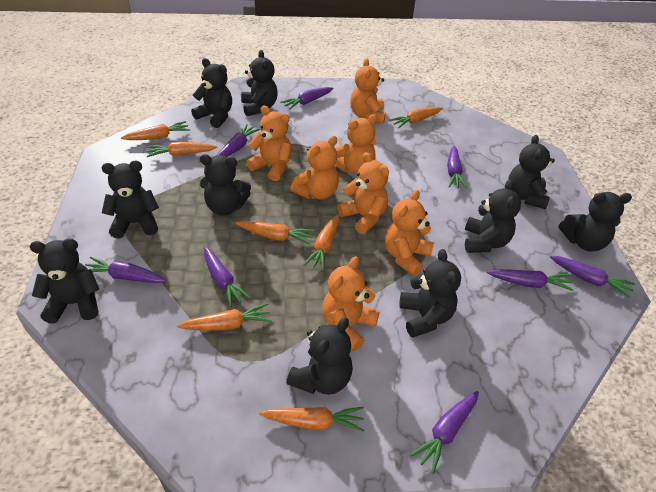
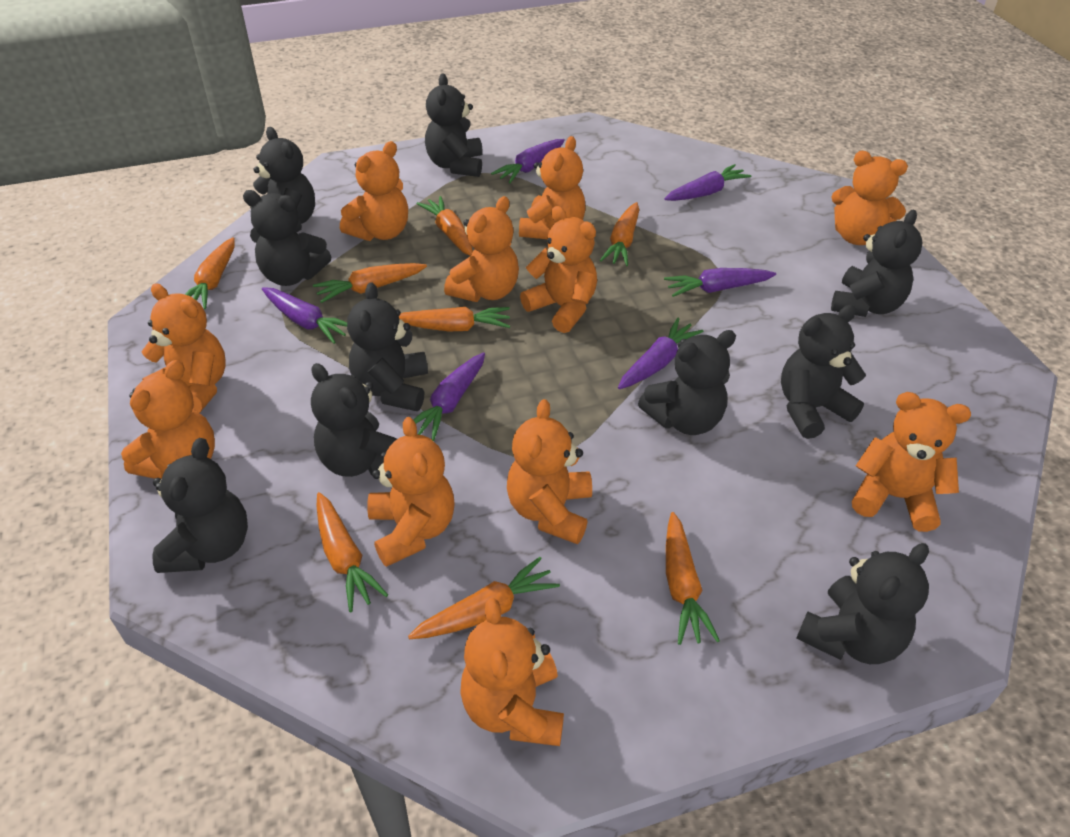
orange carrot: [121,121,190,140] [147,142,217,157] [177,303,272,331] [236,221,314,245] [259,407,364,432] [303,214,339,271] [389,107,443,128] = 7 -> [185,237,235,309] [313,263,427,303] [316,492,388,612] [399,307,510,331] [408,557,560,639] [417,196,473,256] [600,202,639,266] [666,512,720,645] = 8
orange teddy bear: [246,106,292,181] [290,136,339,199] [322,256,379,351] [335,114,378,174] [337,152,389,234] [350,58,386,124] [385,190,434,276] = 7 -> [121,360,215,479] [141,283,226,412] [340,141,408,241] [367,417,455,567] [444,196,519,302] [460,598,564,746] [507,399,592,544] [519,136,586,239] [520,206,597,333] [831,151,908,245] [852,392,971,532] = 11
purple carrot: [85,257,167,283] [204,247,251,308] [217,124,261,157] [281,87,333,110] [410,391,479,474] [447,146,467,189] [487,269,574,291] [550,256,635,298] = 8 -> [262,287,347,344] [414,352,485,441] [491,139,565,183] [618,318,704,389] [664,164,752,201] [664,268,776,297] = 6

